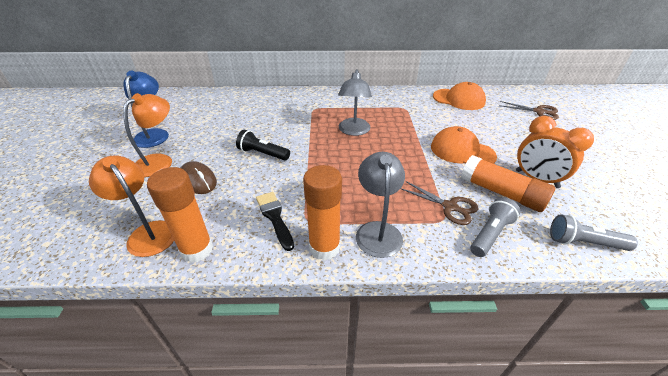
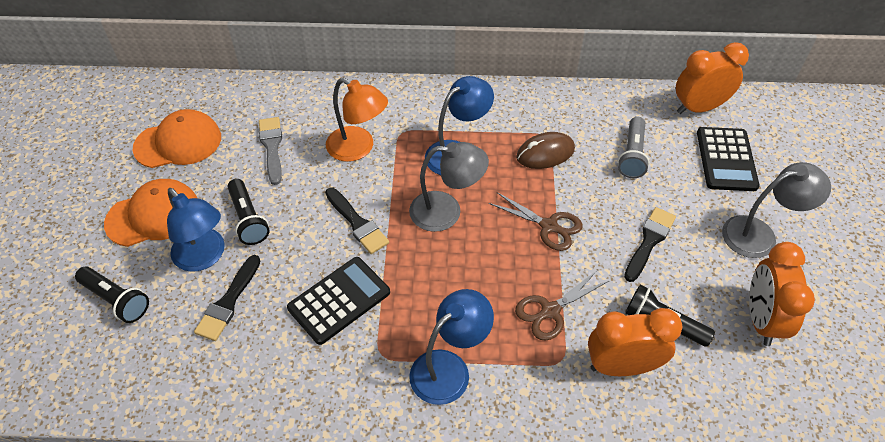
black brush: [256,192,294,251] = 1 -> [194,255,260,341] [325,188,389,254] [624,207,676,282] = 3
black calculator: none = 0 -> [287,257,390,345] [697,127,760,191] = 2
black flashlight: [236,130,290,161] = 1 -> [75,266,149,323] [228,179,269,245] [625,285,715,346] = 3
blue lamp: [123,71,169,148] = 1 -> [167,188,225,272] [409,289,494,405] [425,76,494,175] = 3
grey brush: none = 0 -> [259,117,282,185] = 1
grey flashlight: [470,197,520,257] [550,214,638,251] = 2 -> [618,117,650,178] = 1
orange clock: [516,116,594,188] = 1 -> [588,308,683,376] [676,42,749,114] [749,242,815,346] = 3
orange glue stick: [147,167,213,263] [303,165,342,260] [461,155,555,212] = 3 -> none = 0
orange lamp: [89,155,174,257] [123,93,172,177] = 2 -> [326,78,388,162] = 1

